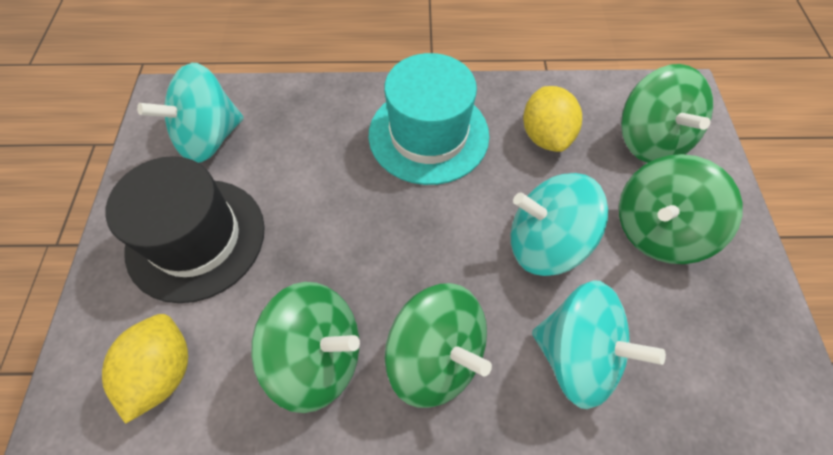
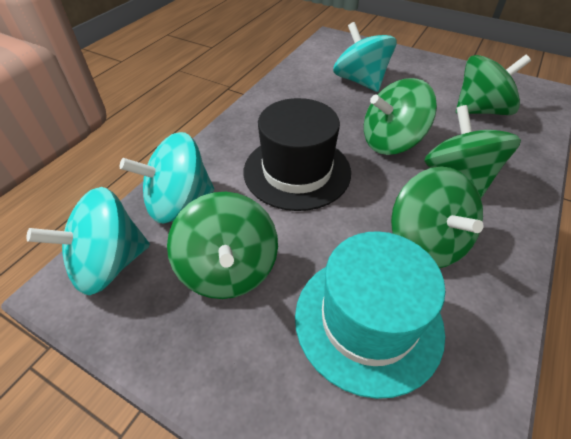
green spinning top: [251,282,360,413] [385,283,492,408] [619,154,743,264] [621,64,713,163] = 4 -> [167,192,278,299] [364,78,437,155] [391,166,484,268] [424,105,521,198] [456,55,531,115] = 5
yellow lemon: [102,314,188,424] [523,86,582,152] = 2 -> none = 0

